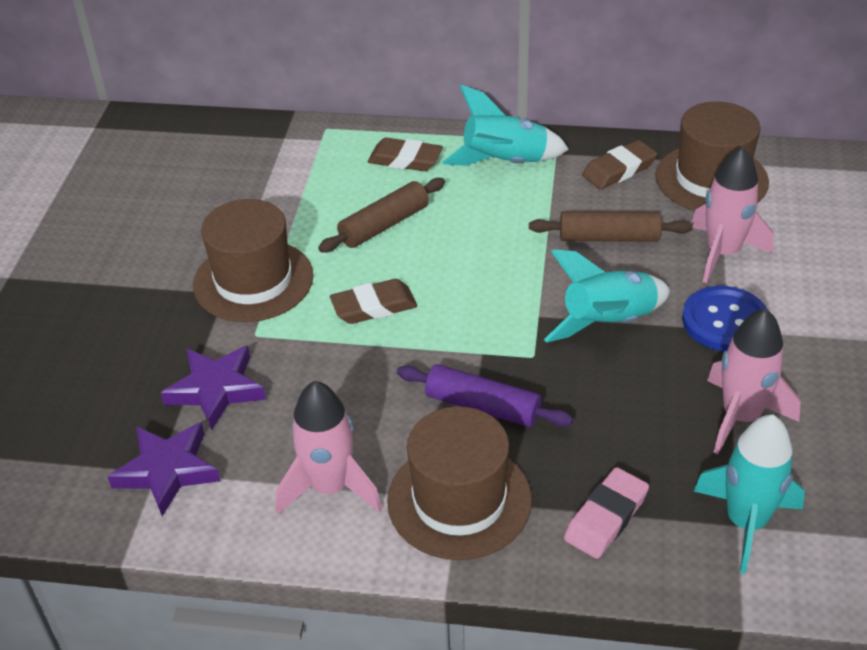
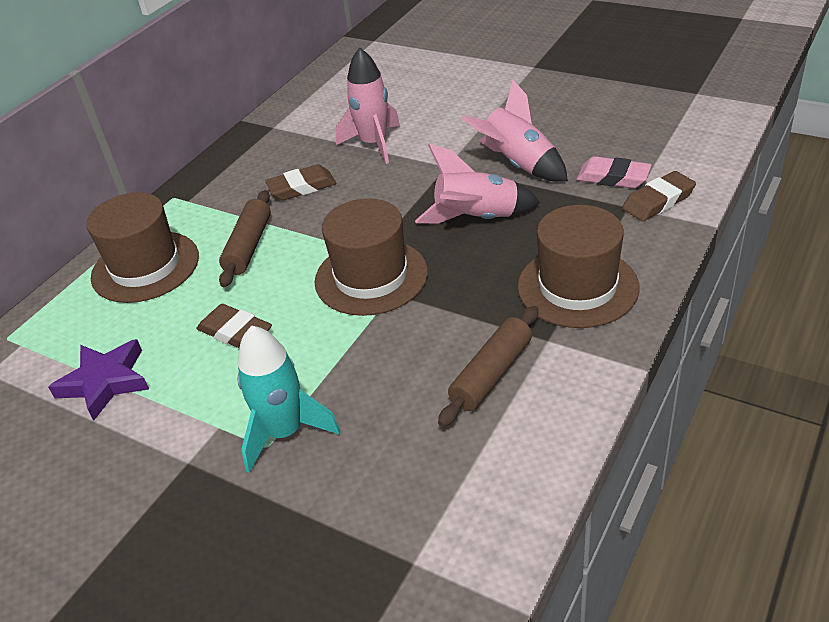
blue button: [682,286,768,351] = 1 -> none = 0
purple rolling pin: [397,364,573,427] = 1 -> none = 0
purple star: [107,422,220,516] [161,345,266,430] = 2 -> [48,339,149,421] = 1
turquoise rocket: [443,85,569,166] [544,249,670,343] [694,415,805,574] = 3 -> [237,326,340,473] = 1

